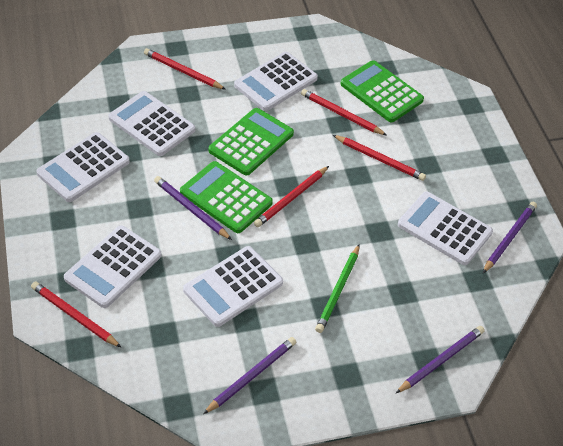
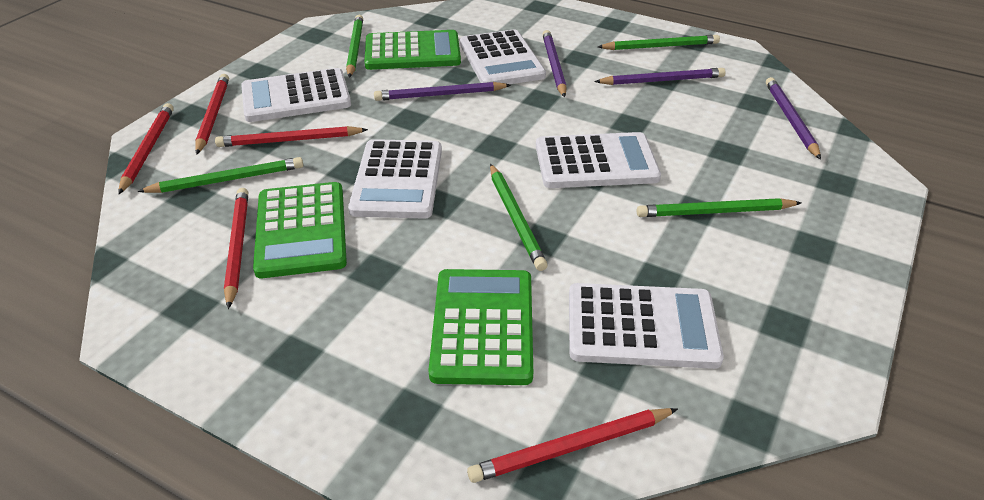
green pencil: [315,244,360,333] = 1 -> [137,157,303,193] [346,15,363,78] [490,164,548,271] [598,35,720,50] [637,198,802,217] = 5
white calculator: [36,132,130,202] [64,225,161,308] [108,91,195,156] [183,246,283,327] [234,52,318,111] [398,192,493,265] = 6 -> [241,68,351,122] [348,139,442,219] [460,29,546,84] [536,132,661,188] [569,283,724,369] = 5

